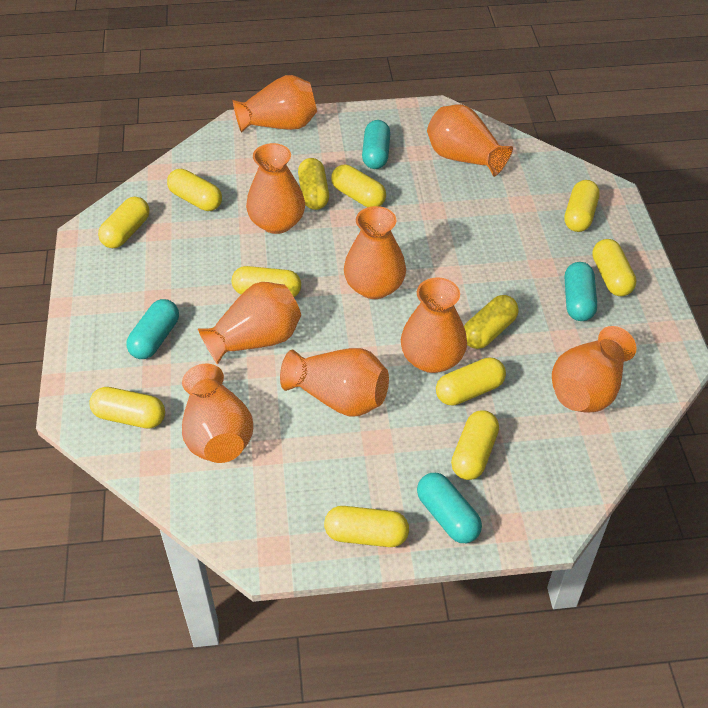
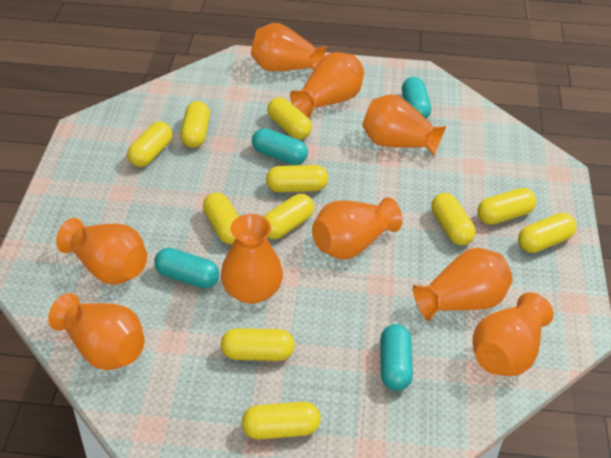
yellow capsule: [90,387,165,429] [98,196,150,248] [167,169,222,211] [232,266,301,297] [298,158,329,210] [324,506,409,547] [331,165,386,207] [436,357,506,406] [451,410,499,480] [464,295,519,349] [564,180,600,232] [592,239,636,296] = 12 -> [127,121,173,167] [180,101,210,148] [203,193,239,244] [221,328,295,361] [242,402,321,440] [263,194,314,239] [266,165,328,192] [267,97,312,139] [431,193,475,245] [477,188,536,225] [518,213,576,253] = 11

